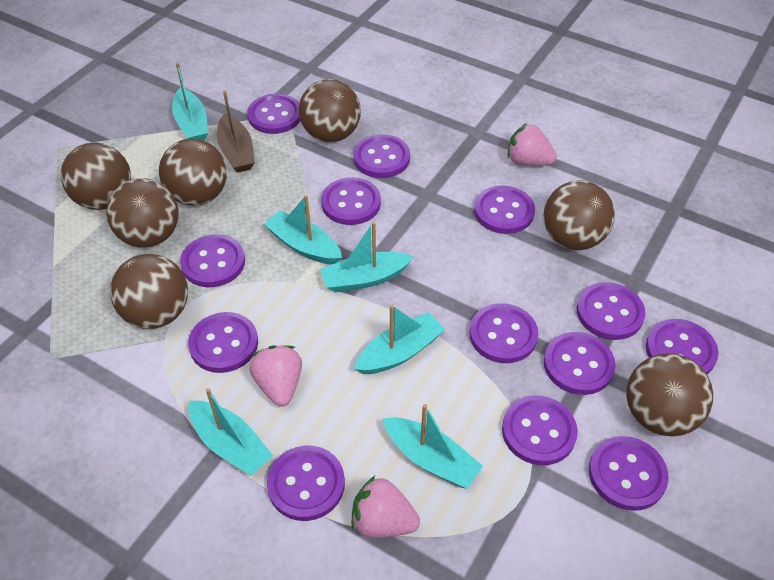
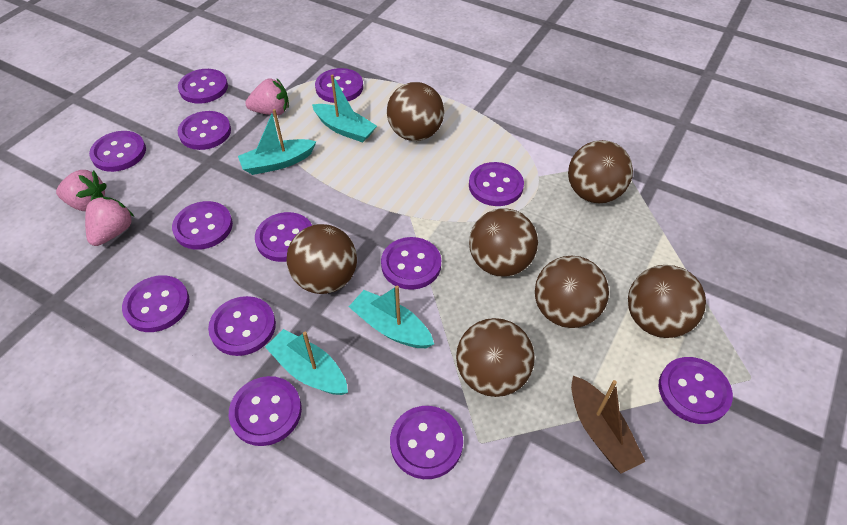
turquoise boat: [172,63,208,141] [188,388,273,476] [264,195,342,264] [320,222,414,293] [354,305,445,374] [383,404,483,489] = 6 -> [238,109,317,175] [265,329,348,395] [312,74,377,143] [349,286,434,348] = 4

